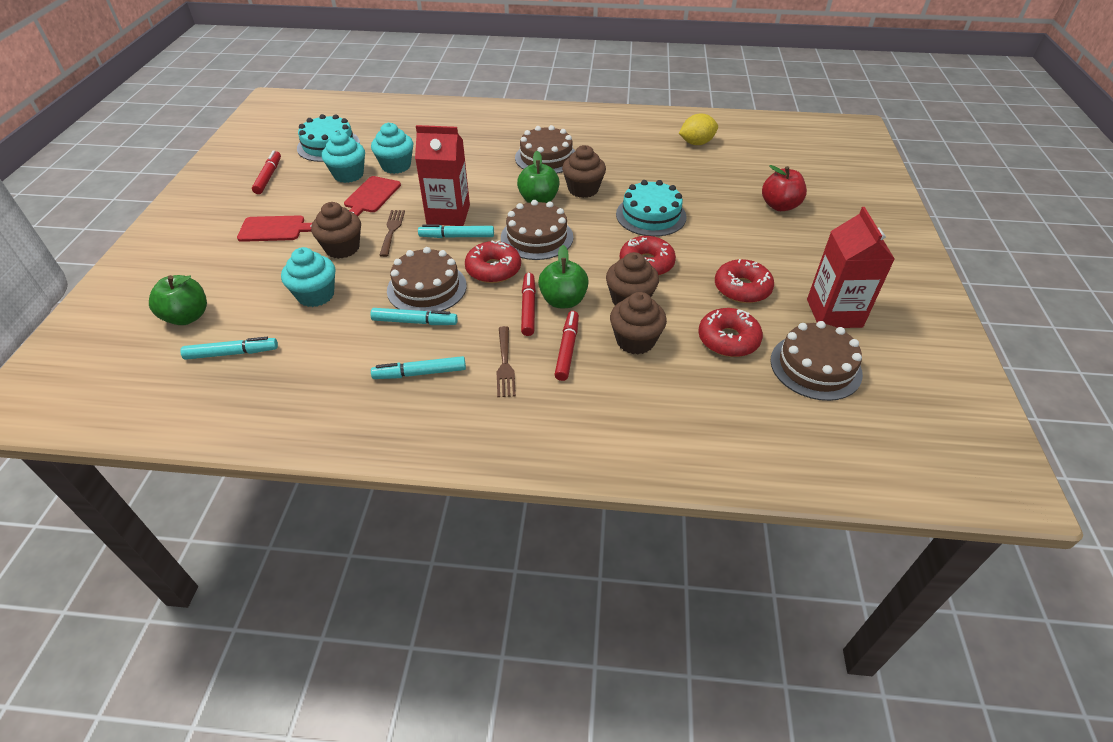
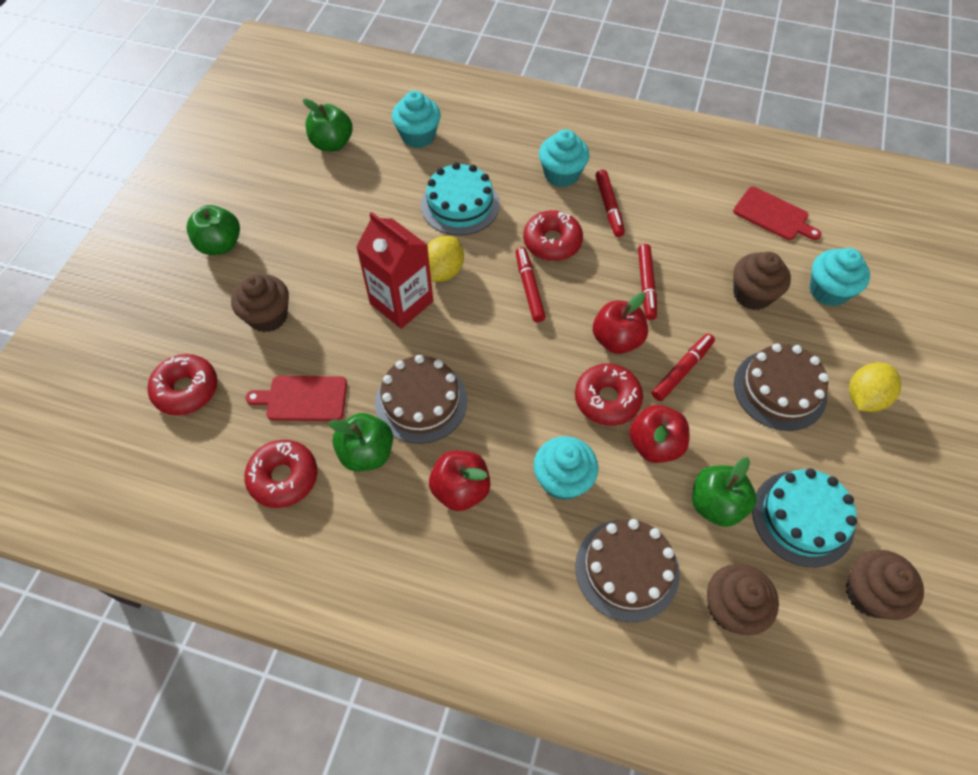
brown cake: [387,247,467,312] [501,200,573,260] [515,125,575,174] [770,321,863,401] = 4 -> [375,355,467,444] [575,519,680,622] [734,343,829,431] = 3
brown fork: [379,210,405,257] [497,326,516,397] = 2 -> none = 0
green apple: [149,275,207,325] [517,151,560,203] [538,245,589,308] = 3 -> [186,205,240,255] [303,99,353,152] [328,413,393,471] [692,457,757,527] = 4
red apple: [762,165,807,211] = 1 -> [429,451,491,511] [593,292,648,354] [629,405,689,463] = 3
red carton: [415,125,470,226] [807,207,895,328] = 2 -> [356,212,433,329] = 1
red marker: [252,150,281,194] [521,273,536,336] [554,311,579,381] = 3 -> [516,247,546,322] [596,170,625,237] [638,244,657,320] [652,333,715,401] = 4
turquoise cupcake: [281,247,335,307] [322,131,365,183] [371,123,414,174] = 3 -> [392,91,441,148] [534,436,598,500] [539,129,590,187] [809,248,870,307] = 4
turquoise marker: [180,337,278,360] [370,308,458,325] [371,356,466,379] [418,224,494,238] = 4 -> none = 0
yellow lemon: [679,114,718,145] = 1 -> [427,236,464,282] [849,362,901,412] = 2

